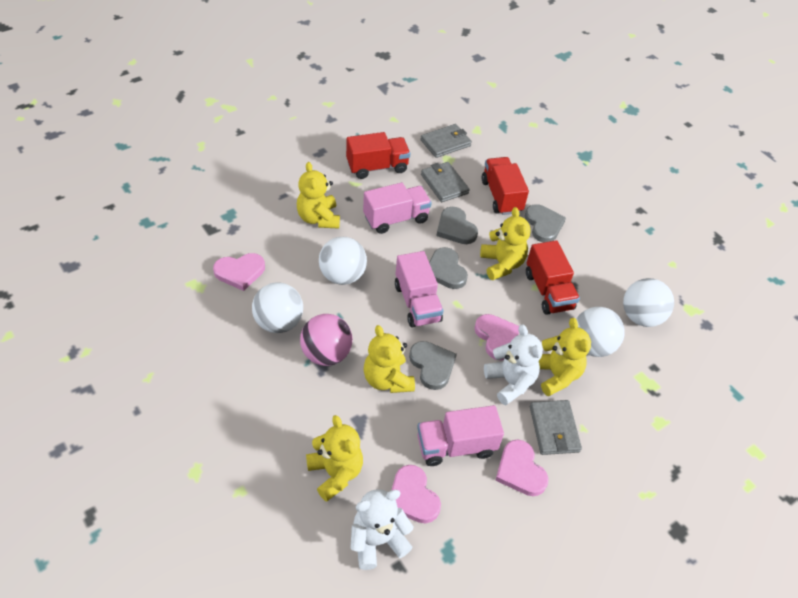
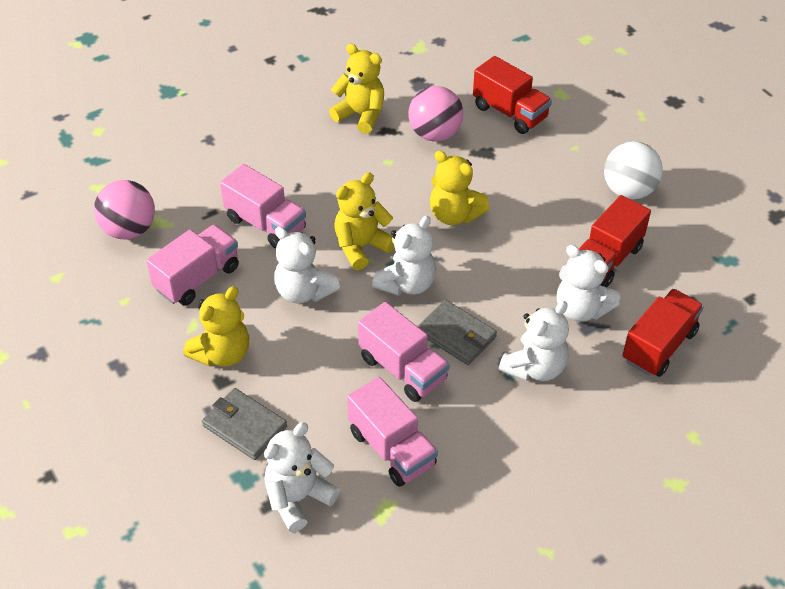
grey heart: [409,341,457,390] [429,247,468,289] [436,207,478,244] [525,204,566,243] = 4 -> none = 0
grey wallet: [421,124,472,158] [421,162,470,202] [530,400,582,455] = 3 -> [202,388,287,460] [417,300,497,365] = 2
pink ball: [300,314,352,366] = 1 -> [94,180,155,239] [408,86,463,142] = 2
pink heart: [213,253,265,291] [392,465,441,523] [474,314,519,361] [495,439,549,496] = 4 -> none = 0
pink truck: [363,182,432,234] [395,251,444,327] [417,405,504,466] = 3 -> [146,225,239,306] [220,164,306,249] [347,377,438,487] [358,302,450,402] = 4
white ball: [252,282,303,333] [319,237,367,285] [576,307,625,357] [623,278,674,327] = 4 -> [604,141,663,199] = 1
white teddy bear: [350,489,414,570] [484,324,543,405] = 2 -> [264,422,340,532] [274,226,340,304] [372,216,436,296] [499,301,569,381] [557,245,620,322] = 5
yellow teddy bear: [297,162,340,228] [306,415,363,502] [364,325,415,393] [480,207,531,280] [539,318,591,396] = 5 -> [183,286,249,367] [329,44,384,134] [334,172,395,270] [430,150,490,225] = 4

